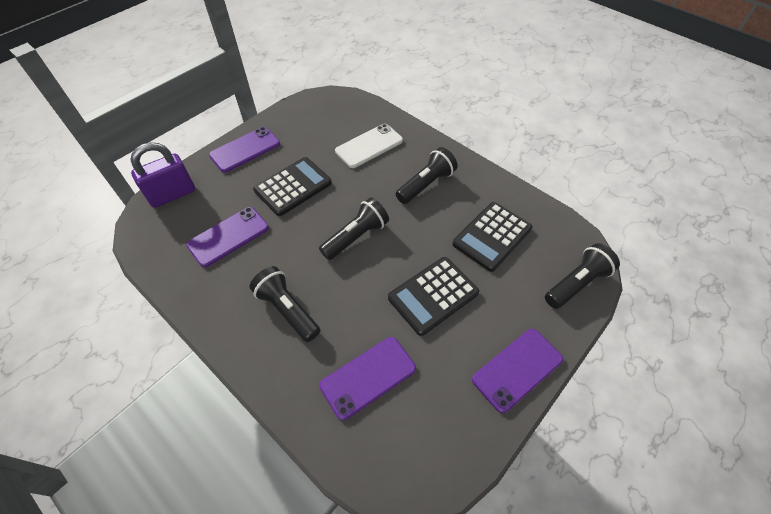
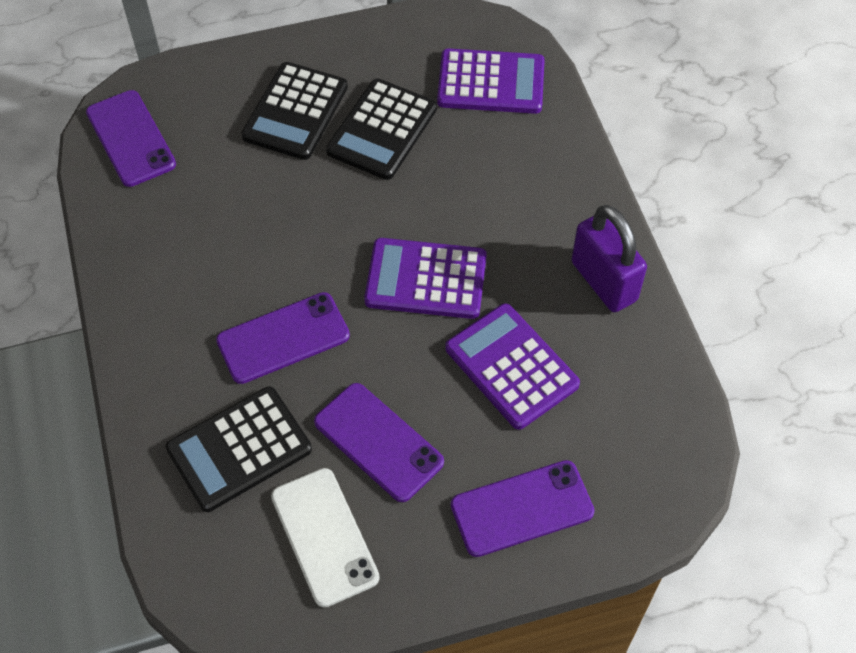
black flashlight: [249,266,321,342] [319,198,389,260] [396,147,458,204] [545,243,620,309] = 4 -> none = 0
purple calculator: none = 0 -> [364,238,487,319] [437,48,545,114] [445,303,580,430] = 3

